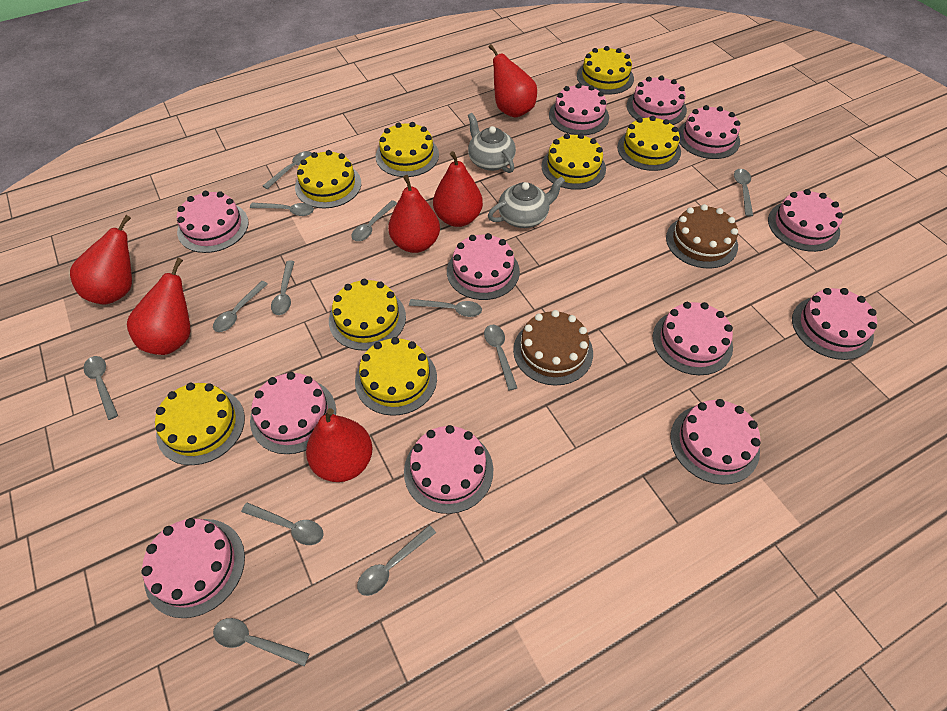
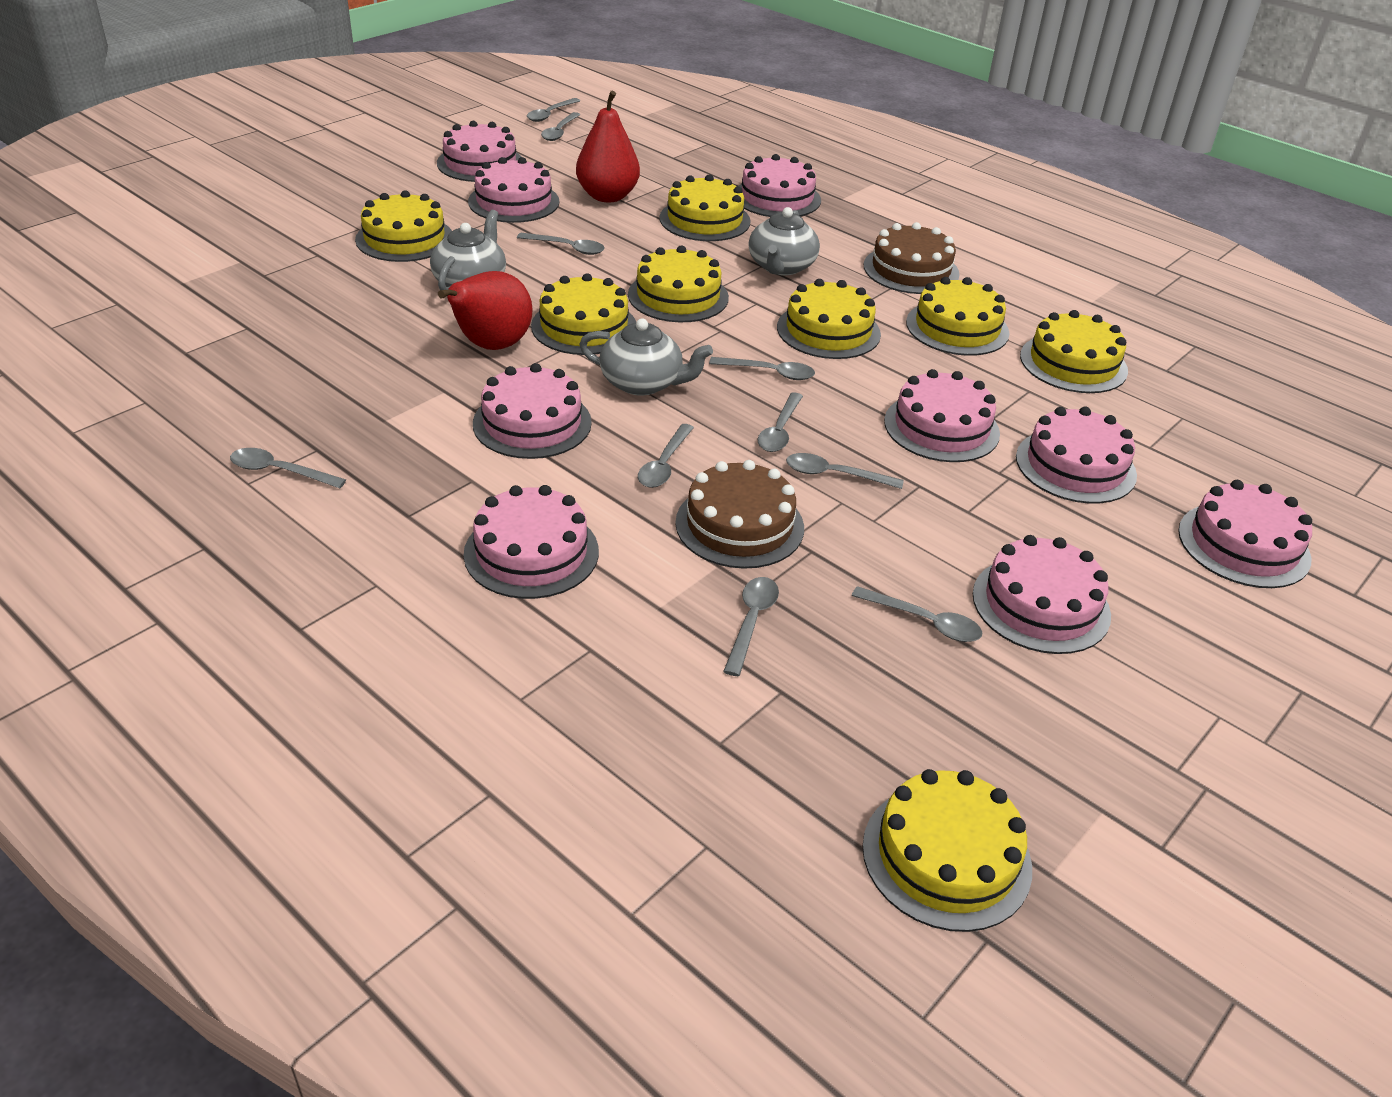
grey spoon: [84,356,118,420] [213,281,268,332] [213,618,309,666] [241,503,324,545] [250,203,314,216] [263,151,312,189] [271,261,295,315] [351,200,397,241] [357,525,436,596] [409,299,482,317] [484,325,517,390] [734,169,753,216] = 12 -> [230,448,346,488] [517,233,605,255] [527,98,580,122] [541,112,580,141] [638,424,694,488] [709,357,815,380] [723,577,779,676] [758,393,803,452] [786,453,904,489] [852,586,983,642] = 10
grey teapot: [468,113,516,173] [488,176,565,228] = 2 -> [430,210,506,290] [579,319,713,396] [749,207,820,275] = 3
pink cake: [141,518,245,618] [177,191,249,253] [250,372,336,454] [404,425,493,514] [447,233,520,300] [549,83,609,135] [627,76,687,125] [653,302,733,375] [670,399,760,484] [678,105,740,159] [768,189,843,252] [792,288,877,360] = 12 -> [437,121,522,182] [464,485,599,599] [468,157,559,223] [473,363,592,459] [739,154,821,217] [884,369,1000,462] [973,535,1111,654] [1016,407,1137,503] [1178,480,1312,588] = 9
red pear: [70,215,132,304] [127,258,191,355] [306,408,373,482] [388,175,440,253] [433,151,483,227] [489,44,537,118] = 6 -> [438,271,533,350] [576,91,640,202] = 2

